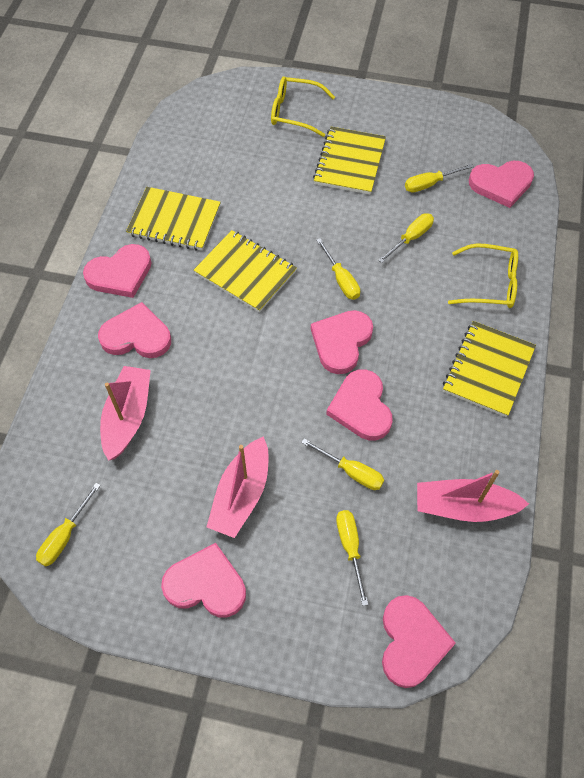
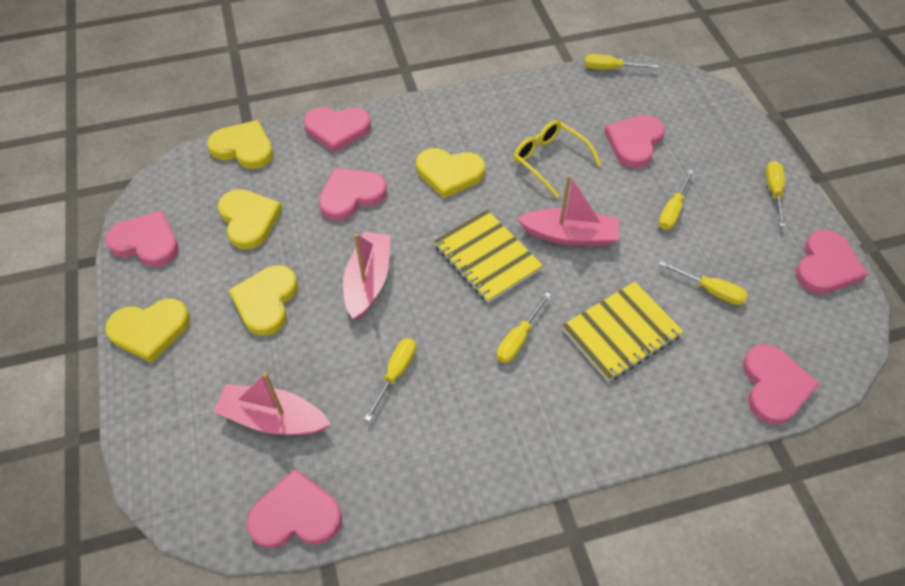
yellow glasses: [271,77,335,137] [448,244,518,308] = 2 -> [514,120,601,198] = 1
yellow heart: none = 0 -> [105,299,190,363] [207,120,273,169] [218,189,282,250] [229,265,298,336] [416,148,485,199] = 5
yellow notebook: [126,187,221,251] [194,230,297,313] [313,127,386,195] [443,321,536,417] = 4 -> [434,210,543,303] [562,282,684,382] = 2

